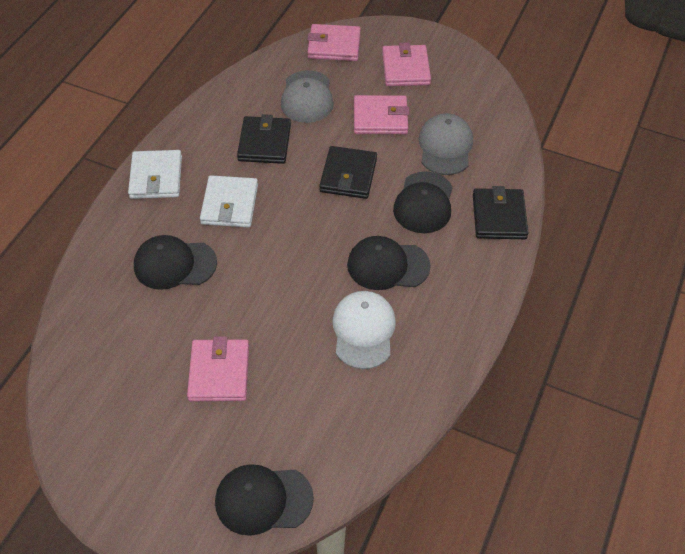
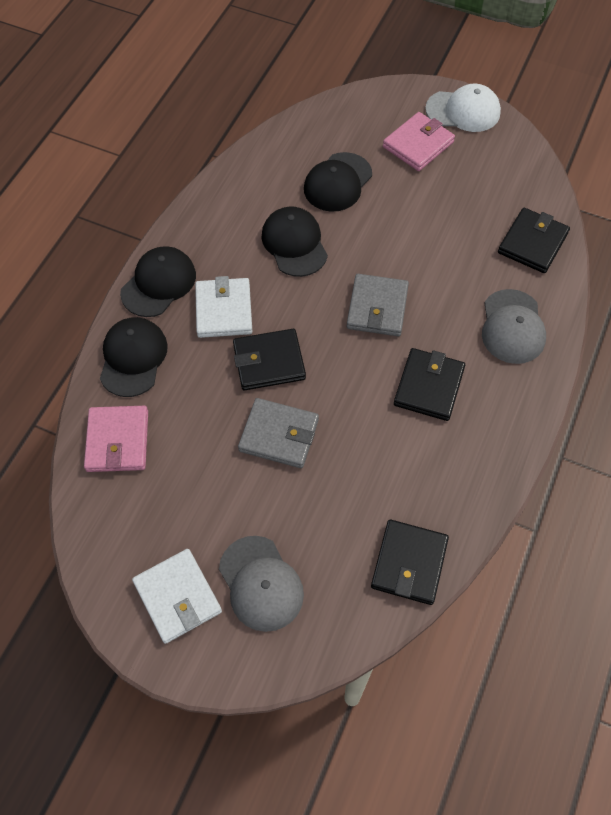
black wallet: [237,114,291,164] [319,146,377,199] [473,186,528,239] = 3 -> [233,329,306,390] [371,519,449,605] [394,348,465,421] [498,208,570,273] = 4
grey wallet: none = 0 -> [238,398,319,468] [347,274,409,336] = 2
pink wallet: [187,336,249,401] [307,24,361,61] [354,95,410,134] [382,43,431,86] = 4 -> [84,406,148,472] [383,112,455,171] = 2

